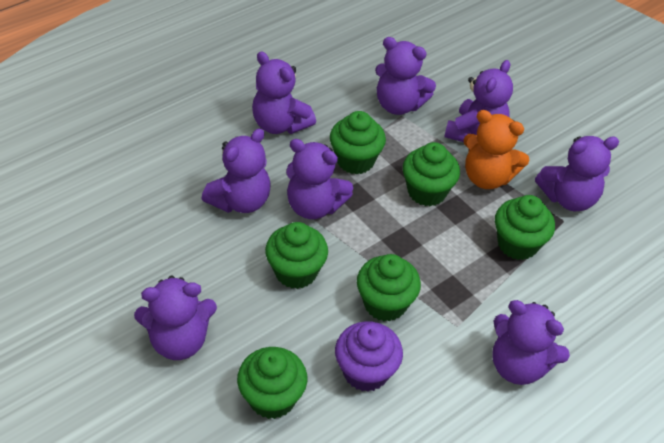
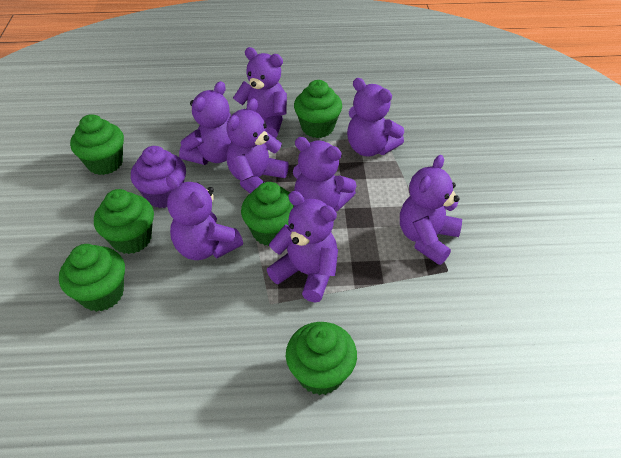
orange teddy bear: [463,110,530,189] = 1 -> none = 0

